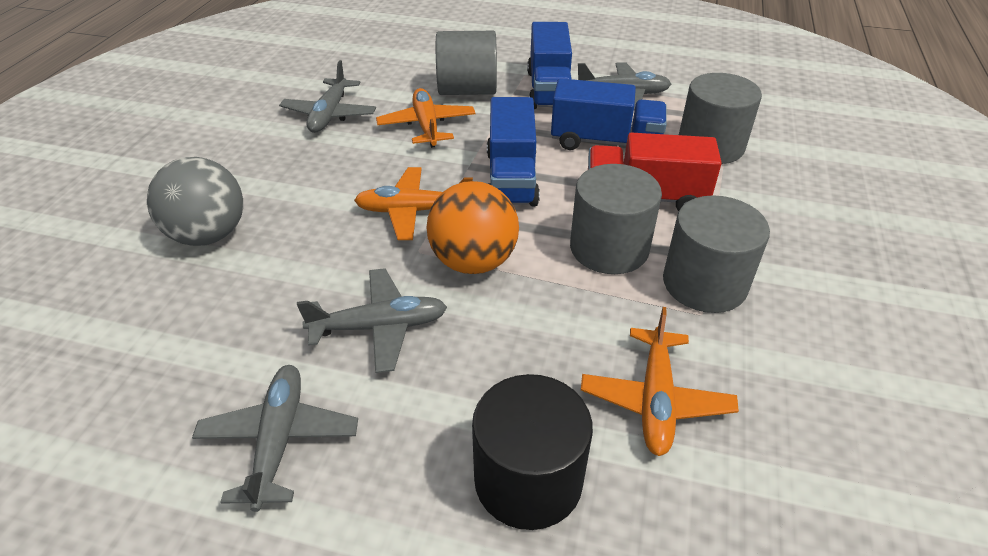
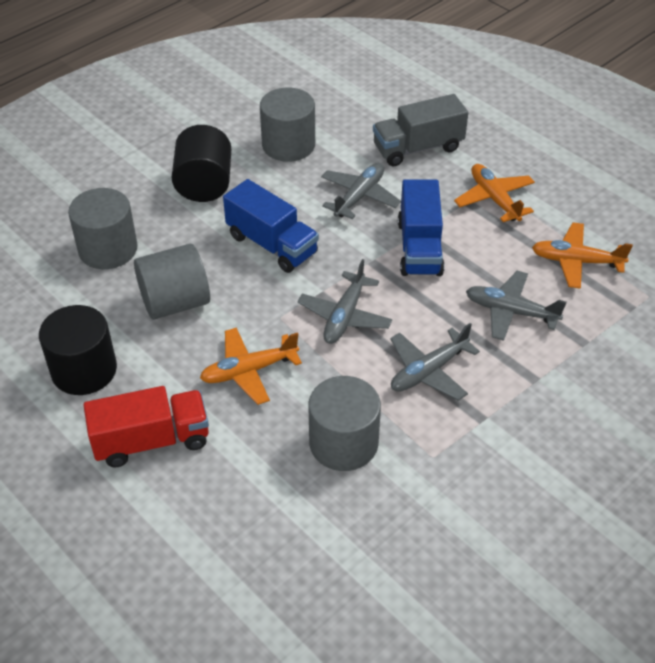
black cylinder: [472,374,593,530] = 1 -> [39,305,117,395] [171,125,231,202] = 2
blue truck: [487,97,540,207] [527,22,572,109] [551,78,667,150] = 3 -> [223,179,319,273] [398,179,445,276] = 2
grey ball: [147,157,243,246] = 1 -> none = 0
grey truck: none = 0 -> [373,94,468,166] = 1
orange ball: [427,181,519,274] = 1 -> none = 0

